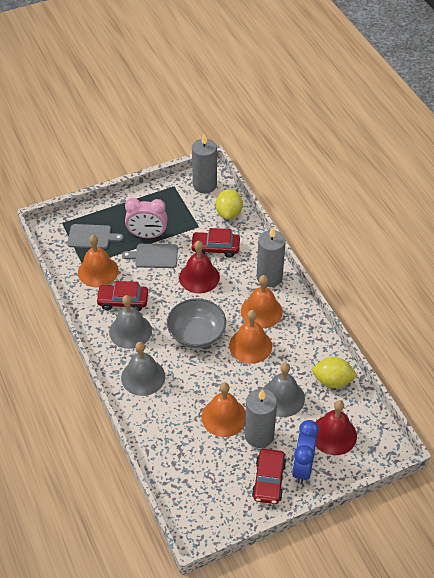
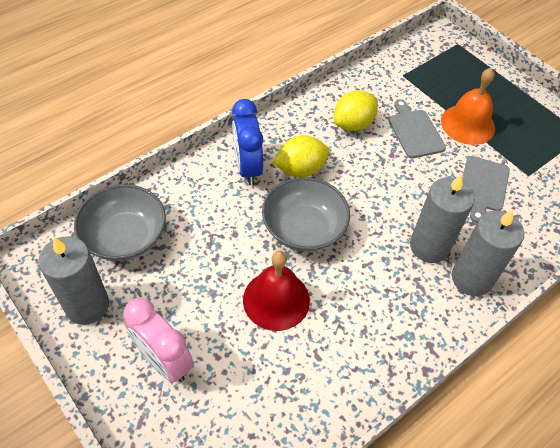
grey bell: [109,295,152,349] [121,342,165,396] [263,363,305,417] = 3 -> none = 0
grey bowl: [167,298,226,348] = 1 -> [74,184,166,261] [262,177,350,252] = 2
orange bell: [78,235,119,287] [201,382,246,437] [229,310,272,364] [241,275,283,328] = 4 -> [441,68,495,145] = 1
red bell: [179,241,220,294] [316,400,357,455] = 2 -> [243,251,310,331] = 1
red car: [96,281,148,311] [190,228,240,258] [252,449,286,504] = 3 -> none = 0

